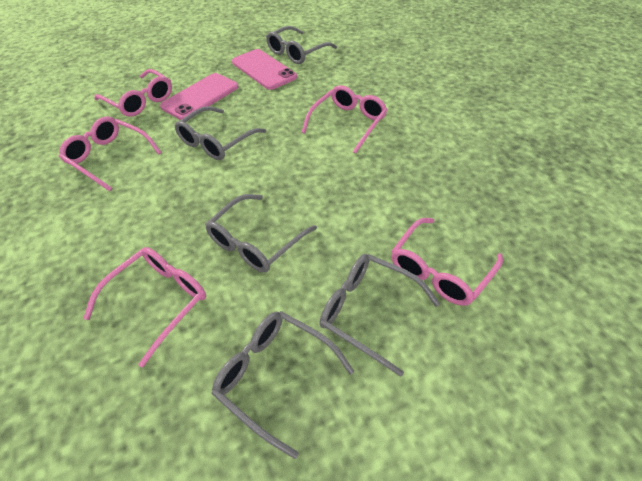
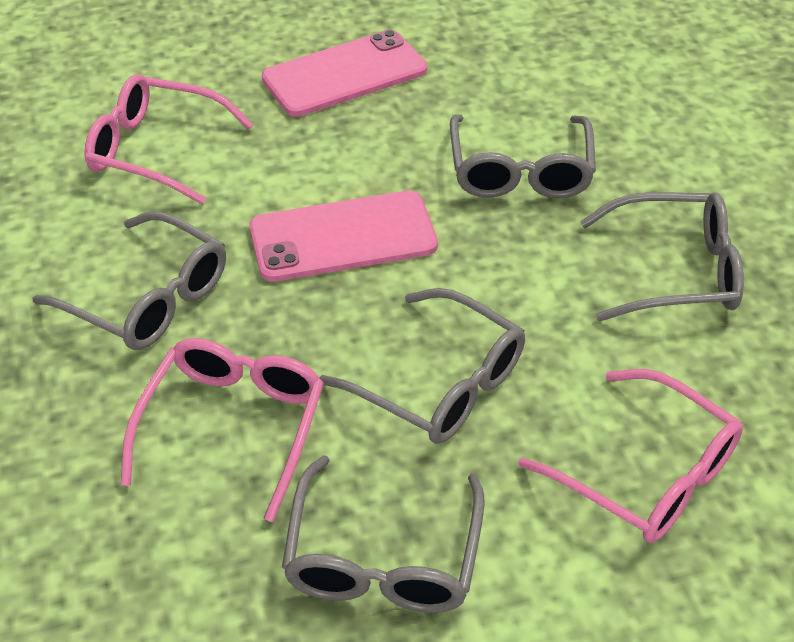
pink glasses: [59,116,162,191] [83,247,206,367] [95,69,172,117] [301,85,387,154] [391,218,503,306] = 5 -> [84,74,254,205] [121,338,324,522] [519,369,743,543] = 3

